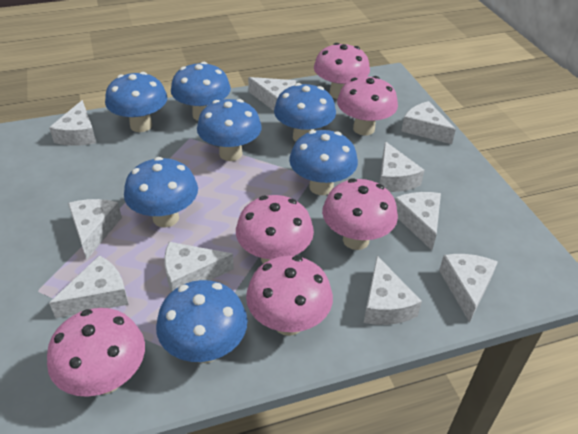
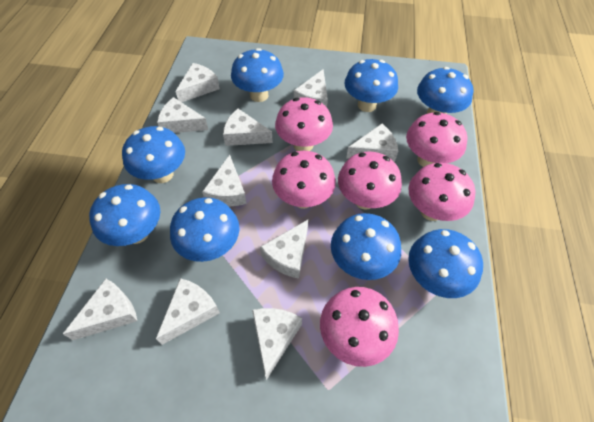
blue mushroom: [105,72,167,132] [124,157,198,228] [156,280,247,363] [171,62,231,121] [197,99,262,161] [274,83,336,142] [289,130,358,195] = 7 -> [89,184,160,246] [122,126,185,183] [170,197,239,262] [231,48,284,102] [331,213,401,280] [345,59,398,112] [408,229,483,298] [417,67,473,114] = 8

